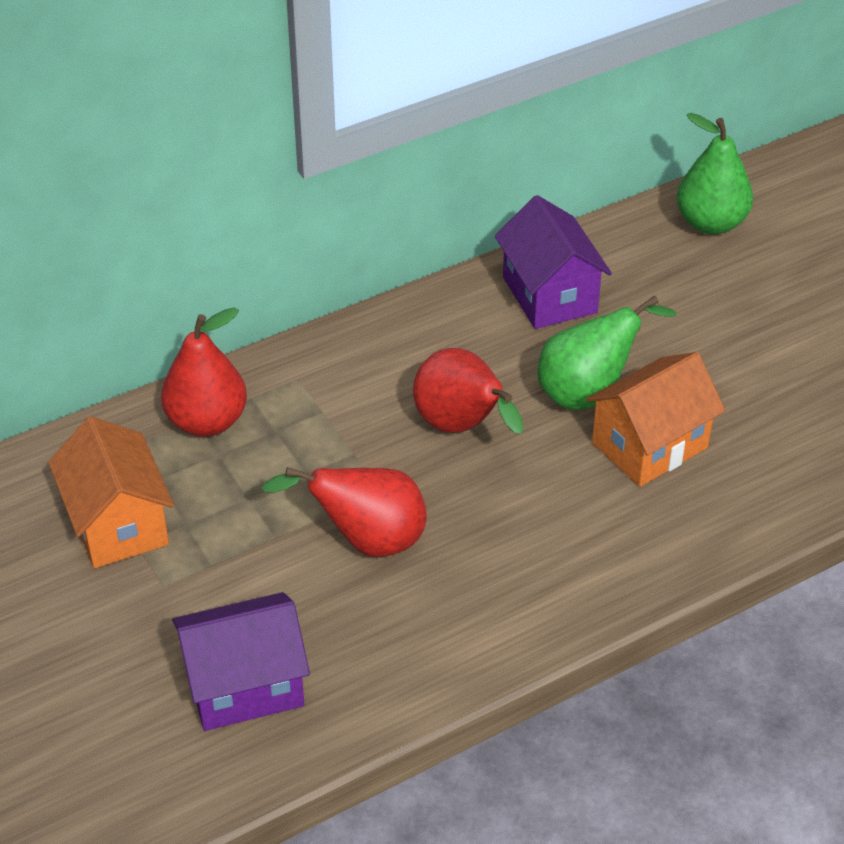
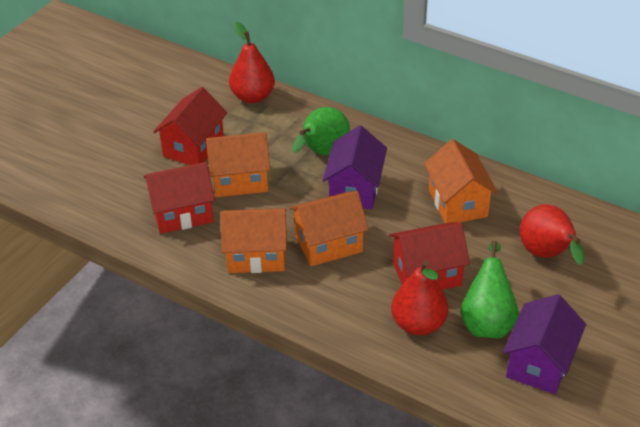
orange house: [48,416,174,568] [586,352,725,487] = 2 -> [206,132,270,197] [220,208,287,273] [289,191,369,266] [424,139,498,223] = 4
red house: none = 0 -> [144,162,215,234] [153,87,227,165] [389,222,470,290] = 3

